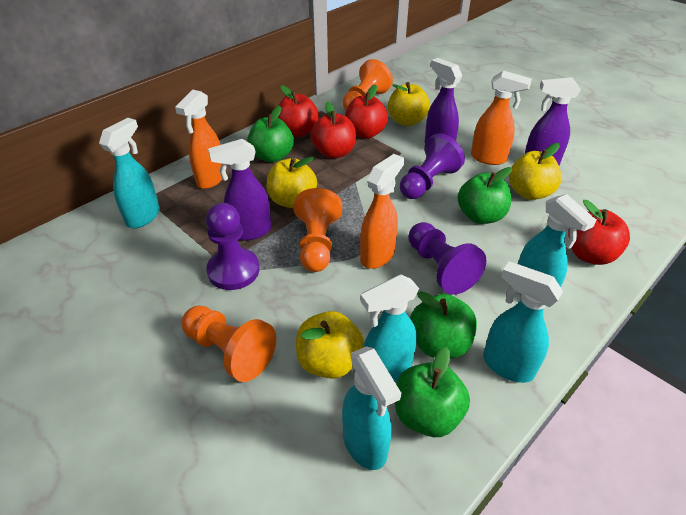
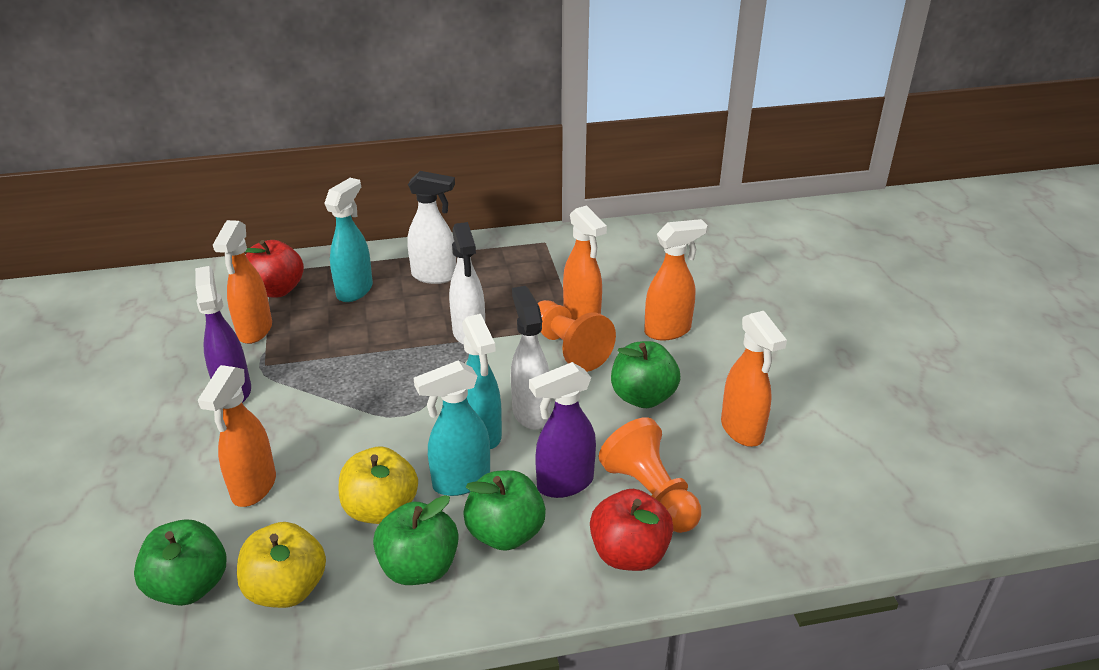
orange pawn: [182,306,276,382] [294,188,342,272] [342,59,393,110] = 3 -> [538,300,616,372] [598,417,701,533] = 2
orange spray bottle: [175,90,222,189] [360,154,404,269] [471,70,532,165] = 3 -> [198,365,276,507] [213,220,272,344] [563,205,607,320] [644,219,708,340] [721,311,787,447] = 5
purple pawn: [206,203,260,290] [400,133,465,199] [408,222,486,295] = 3 -> none = 0
purple spray bottle: [208,139,272,241] [425,58,462,143] [525,77,581,165] = 3 -> [195,266,251,403] [529,362,596,498] = 2
red apple: [278,85,319,137] [311,101,356,159] [345,84,388,139] [568,200,630,265] = 4 -> [245,240,304,297] [590,489,674,571] = 2
turquoise spray bottle: [99,118,160,228] [342,346,401,470] [360,275,419,383] [483,261,563,383] [518,194,596,295] = 5 -> [324,178,373,302] [414,360,490,496] [462,314,502,449] = 3
white spray bottle: none = 0 -> [407,171,456,284] [449,222,485,345] [511,286,551,430] = 3
yellow apple: [267,157,317,208] [296,311,364,379] [388,82,430,126] [509,143,562,200] = 4 -> [237,522,326,608] [339,446,418,524] = 2

